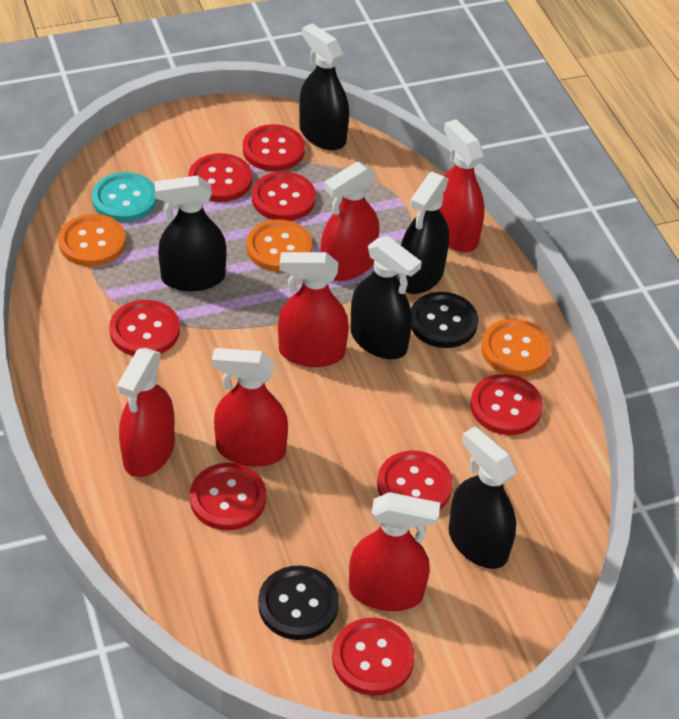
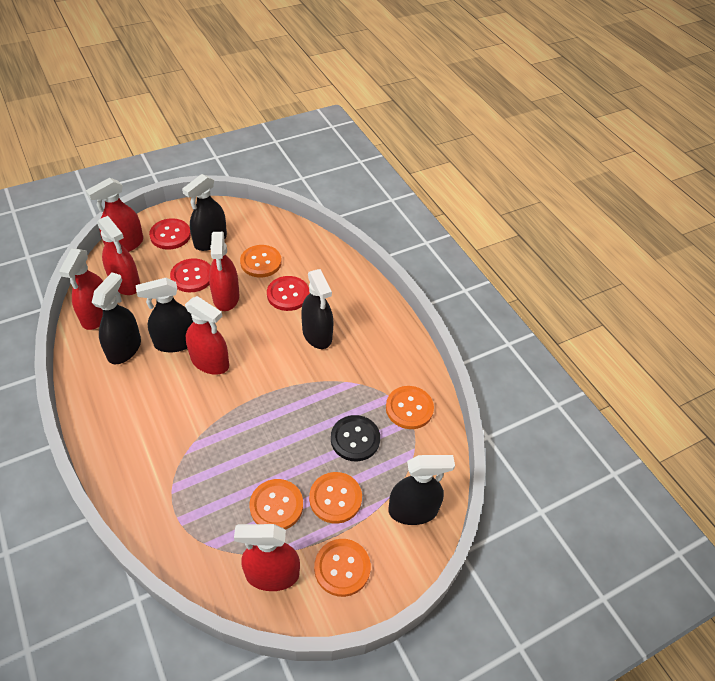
black button: [258,566,339,640] [411,292,478,348] = 2 -> [331,415,380,461] = 1
orange button: [58,214,126,266] [246,219,312,272] [481,319,551,377] = 3 -> [240,245,282,277] [249,479,303,530] [309,472,362,524] [314,539,371,597] [386,386,434,429] = 5
red button: [109,300,180,356] [189,153,252,202] [190,463,266,530] [243,124,305,171] [252,172,316,221] [332,618,415,696] [377,451,453,509] [470,374,543,435] = 8 -> [149,218,191,250] [170,258,211,292] [267,276,309,311] = 3
turquoise button: [92,172,157,222] = 1 -> none = 0

